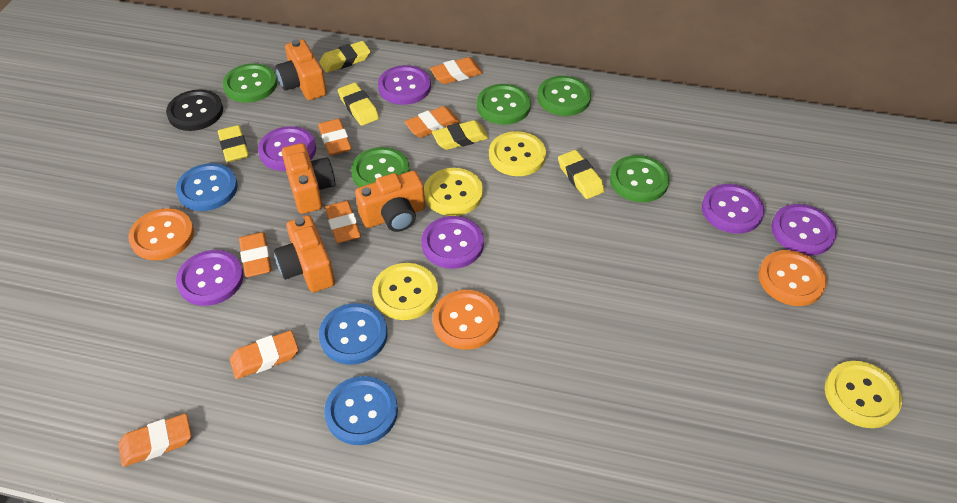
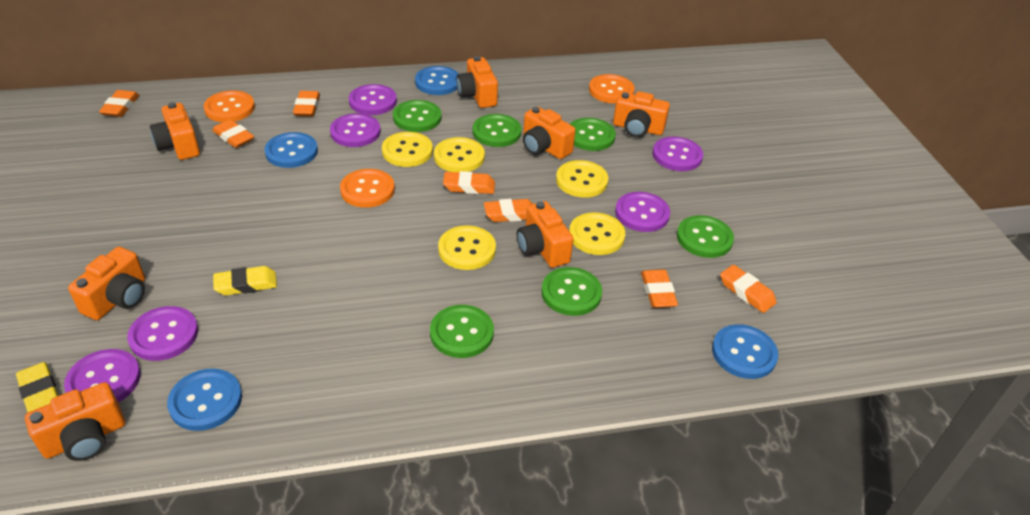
black button: [166,89,223,131] = 1 -> none = 0
blue button: [176,163,238,211] [319,303,388,365] [324,376,398,445] = 3 -> [167,368,242,431] [264,132,318,168] [415,66,459,95] [712,324,778,379] = 4
green button: [223,63,277,103] [351,147,410,187] [477,84,531,125] [537,76,591,116] [610,155,670,202] = 5 -> [393,100,441,132] [430,305,494,358] [473,114,522,147] [541,267,602,316] [570,118,616,151] [677,215,734,258] = 6
orange camera: [274,215,335,292] [276,39,327,100] [282,143,335,214] [355,171,425,232] = 4 -> [25,382,125,461] [68,247,145,320] [150,102,200,160] [456,56,498,108] [517,201,573,268] [523,107,576,159] [613,91,670,137] = 7
yellow button: [372,263,438,320] [424,168,483,216] [489,131,546,176] [825,361,902,428] = 4 -> [382,132,433,167] [434,137,485,172] [438,226,496,270] [556,160,608,198] [569,212,625,255] = 5
yellow eraser: [218,125,249,162] [319,41,370,73] [338,83,379,126] [432,120,489,150] [558,150,605,199] = 5 -> [16,362,58,412] [213,266,277,295] = 2

